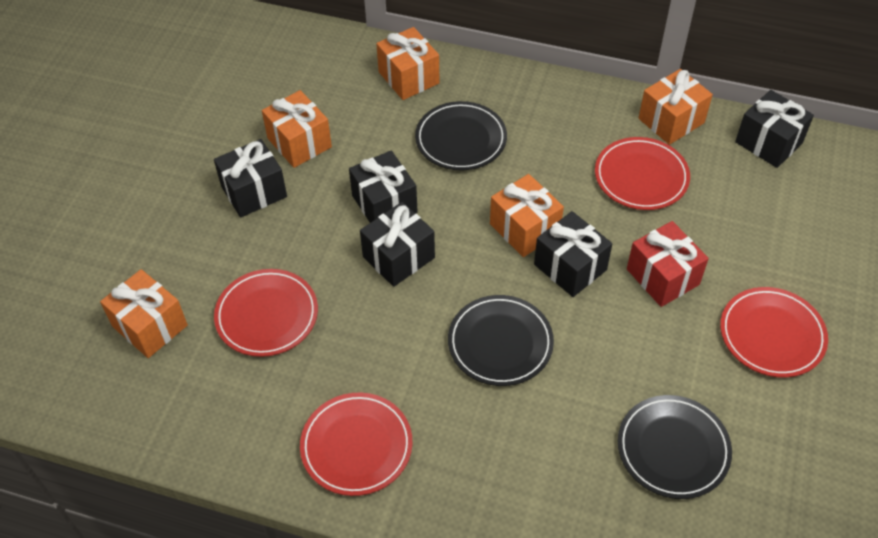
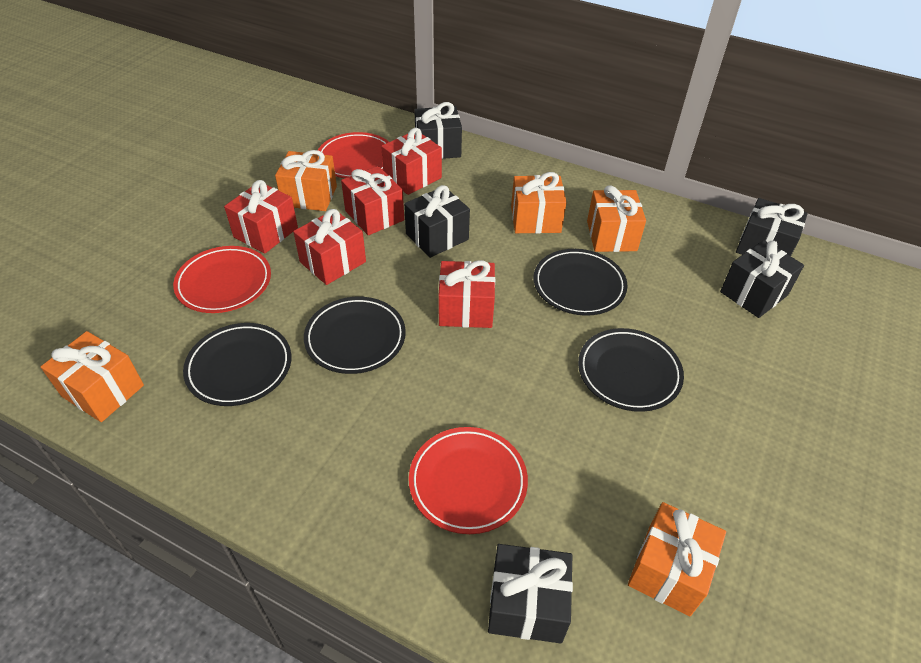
black plate: [415,101,507,170] [448,295,554,386] [618,395,732,499] = 3 -> [183,323,291,406] [304,297,406,374] [533,249,627,316] [578,328,684,412] = 4
red gift: [627,221,709,307] = 1 -> [224,180,298,254] [293,209,366,285] [341,166,404,235] [381,128,442,195] [439,260,495,328] = 5
red plate: [214,269,318,357] [300,393,412,496] [595,137,690,210] [720,287,828,378] = 4 -> [173,246,271,313] [318,132,389,178] [409,427,528,534] = 3

